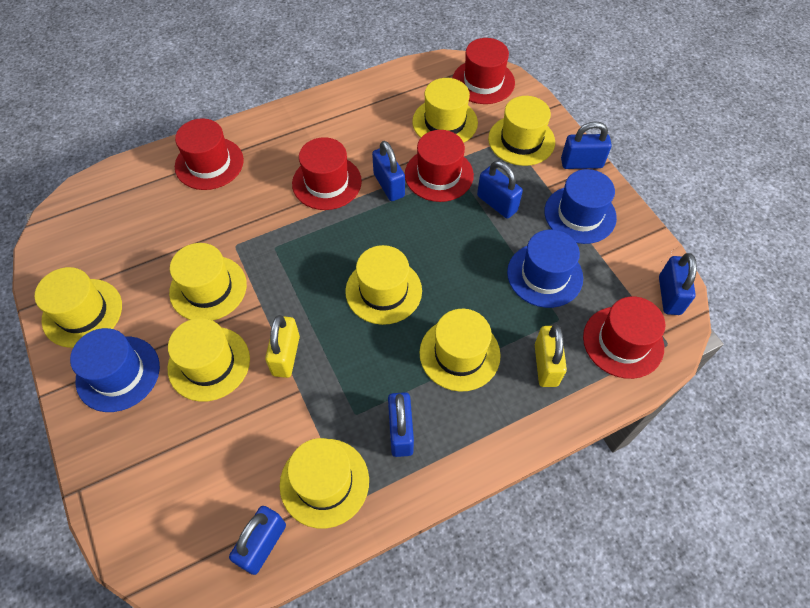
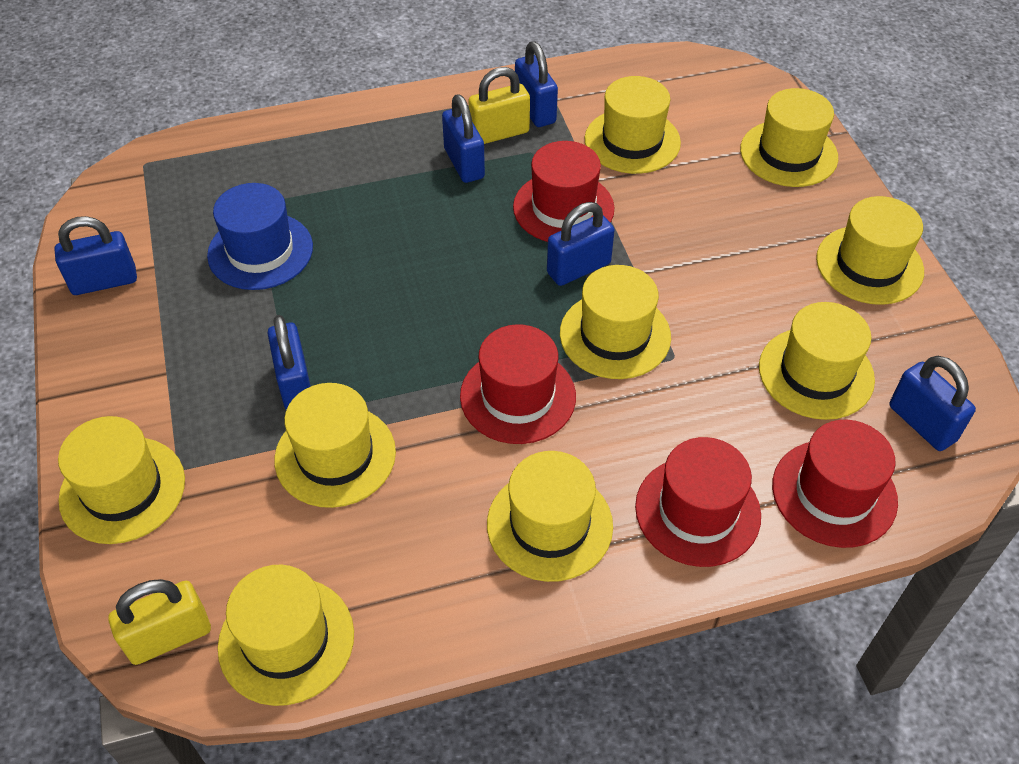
blue hat: [70,328,160,412] [507,230,583,308] [544,169,617,244] = 3 -> [207,183,313,290] = 1
red hat: [175,118,244,190] [292,137,362,210] [405,130,474,202] [453,38,515,104] [583,296,665,379] = 5 -> [460,324,576,444] [513,141,615,242] [635,437,761,567] [772,420,898,548] = 4
yellow hat: [35,267,122,348] [167,318,250,402] [169,243,247,321] [280,438,369,529] [345,245,422,325] [412,78,478,143] [419,309,501,392] [488,96,555,166] = 8 -> [58,416,185,544] [218,565,354,706] [274,383,396,508] [487,451,613,582] [560,265,671,379] [585,76,681,174] [740,88,838,187] [759,302,875,420] [816,196,924,305] = 9

